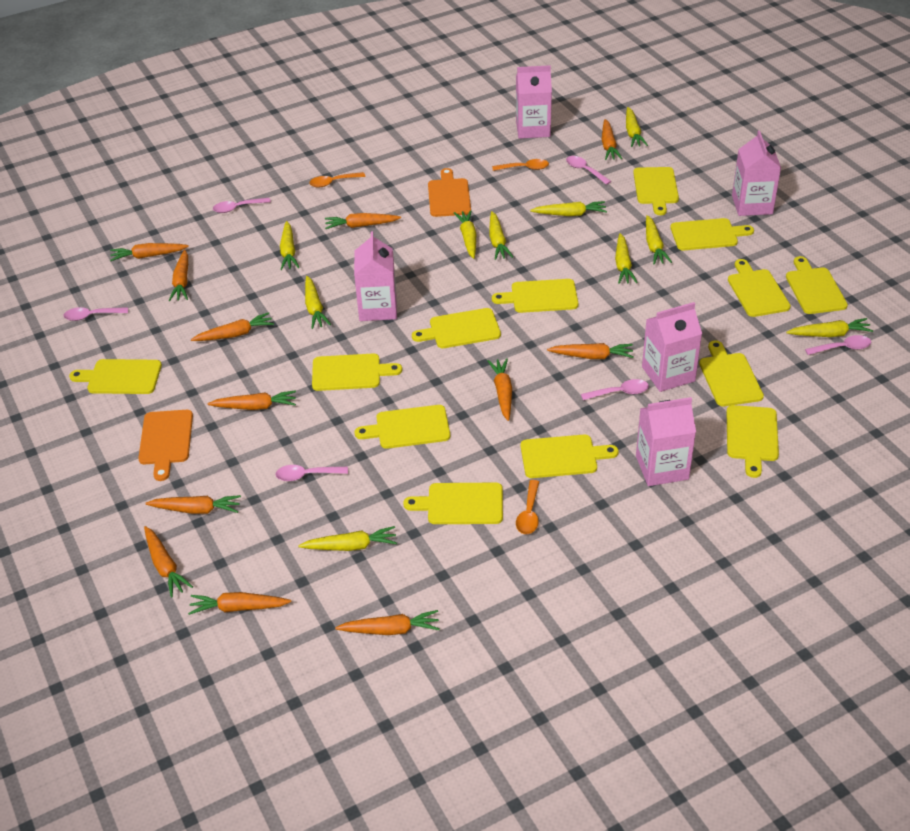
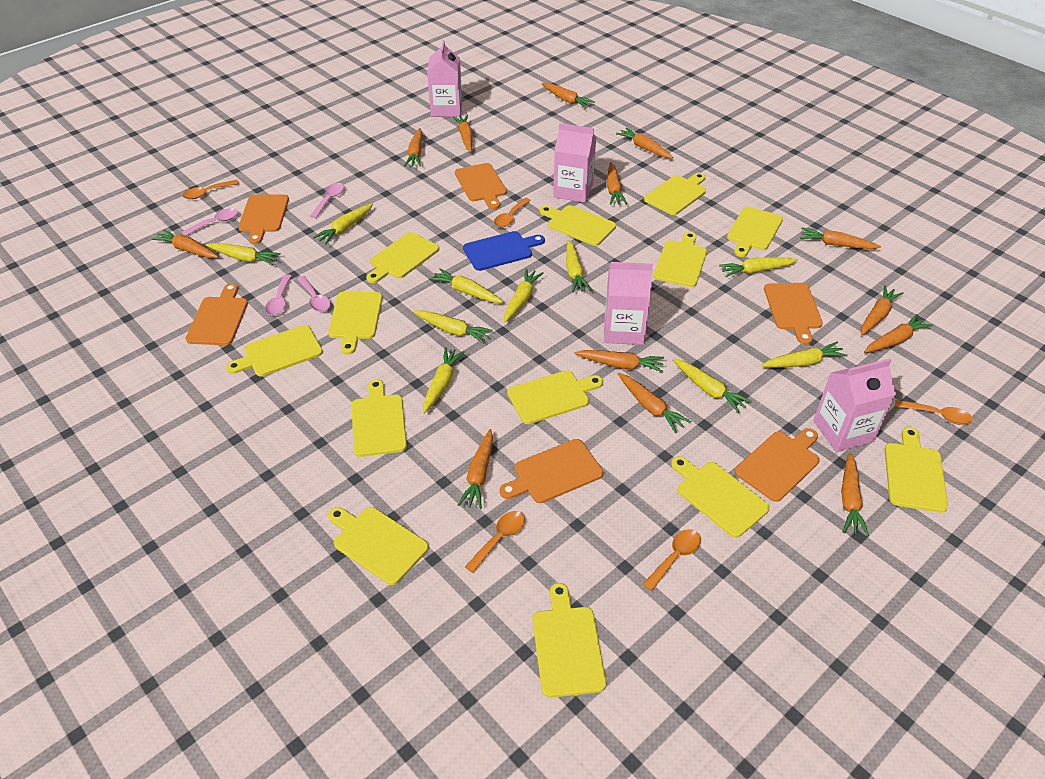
blue cutting board: none = 0 -> [463,231,545,271] = 1
orange carrot: [110,243,189,261] [144,526,193,598] [145,495,241,514] [169,250,188,301] [188,592,291,615] [191,312,274,341] [208,390,296,410] [325,213,401,229] [335,610,440,635] [488,358,512,421] [547,343,633,359] [602,119,622,160] = 12 -> [152,229,218,258] [404,128,423,167] [453,115,473,152] [458,429,493,509] [541,83,595,108] [574,350,664,372] [607,162,627,205] [616,127,673,158] [618,373,691,433] [800,228,881,249] [841,452,869,537] [861,285,904,336] [864,314,933,353] = 13
orange cutting board: [138,410,193,481] [428,168,471,217] = 2 -> [186,283,248,345] [238,195,289,244] [455,163,507,209] [500,439,603,503] [735,428,820,502] [764,283,823,345] = 6
orange spoon: [309,172,365,187] [492,159,549,171] [516,480,539,534] = 3 -> [182,180,239,199] [465,511,525,573] [494,198,531,227] [643,529,701,591] [895,400,973,425] = 5
pink carton: [354,231,397,321] [516,65,552,139] [636,397,696,486] [642,302,702,392] [732,130,781,216] = 5 -> [427,40,462,117] [553,123,596,203] [604,262,653,345] [813,358,896,452] = 4
pink spoon: [63,307,128,321] [213,198,271,213] [275,465,348,481] [566,156,611,185] [581,379,649,400] [805,335,872,355] = 6 -> [182,208,238,236] [265,274,291,315] [297,276,330,312] [310,183,344,218] = 4

